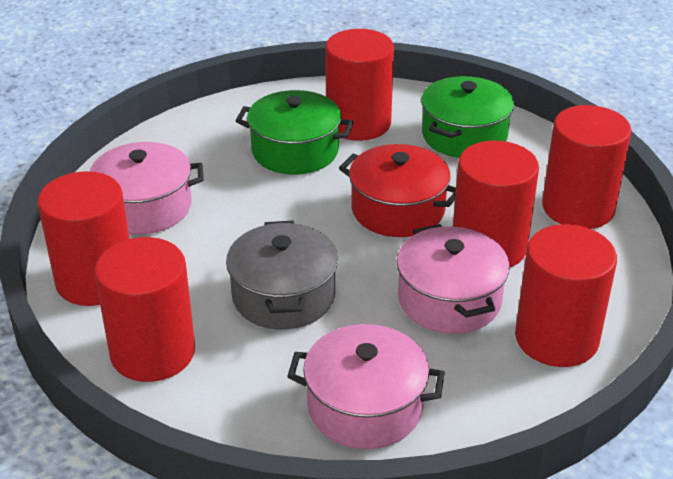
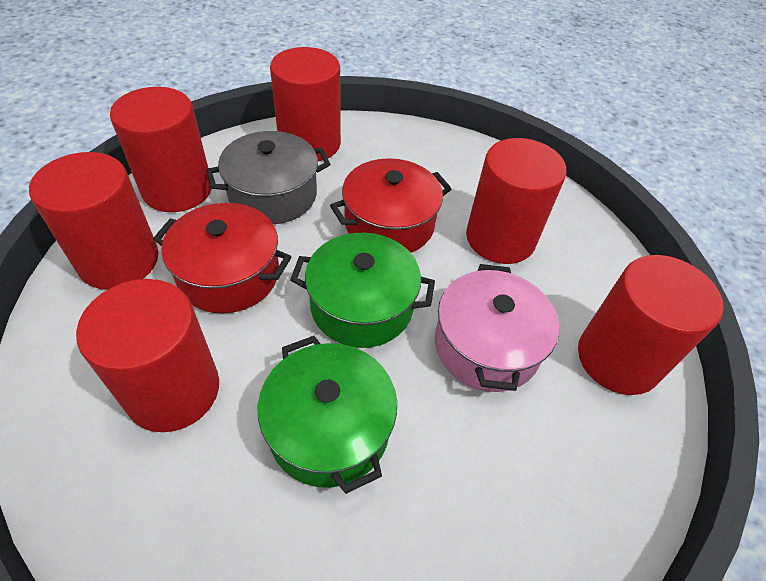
pink pot: [90,142,204,234] [287,324,445,449] [397,224,510,334] = 3 -> [435,264,559,392] = 1
red pot: [339,144,456,237] = 1 -> [153,203,291,313] [330,158,451,253] = 2

